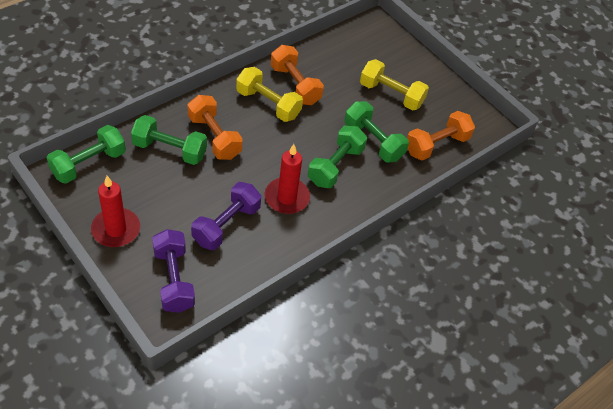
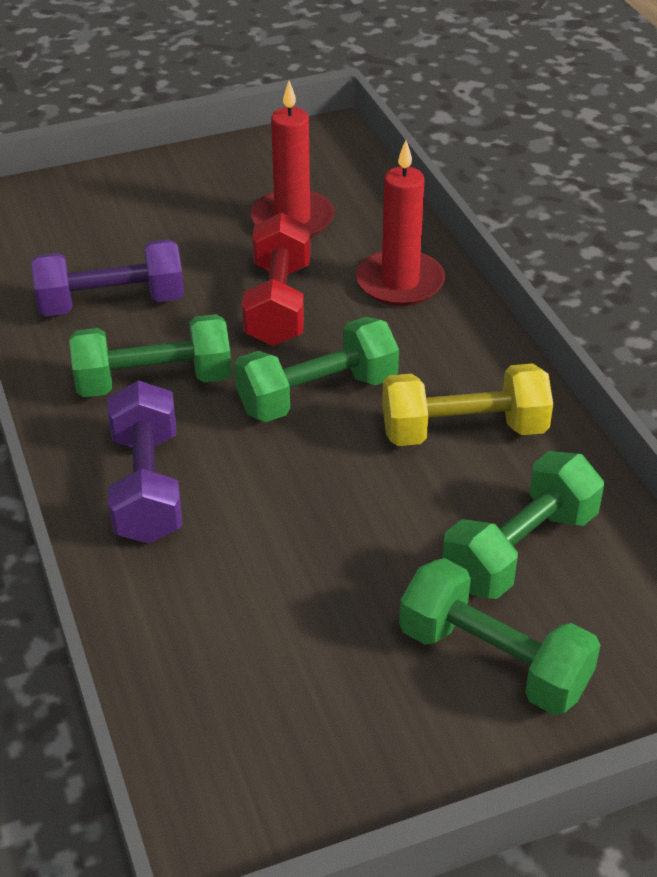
orange dumbbell: [188,95,243,160] [271,45,324,105] [407,111,475,161] = 3 -> none = 0
red dumbbell: none = 0 -> [242,213,311,346] = 1
yellow dumbbell: [236,67,303,122] [360,59,429,111] = 2 -> [382,364,553,446] = 1

